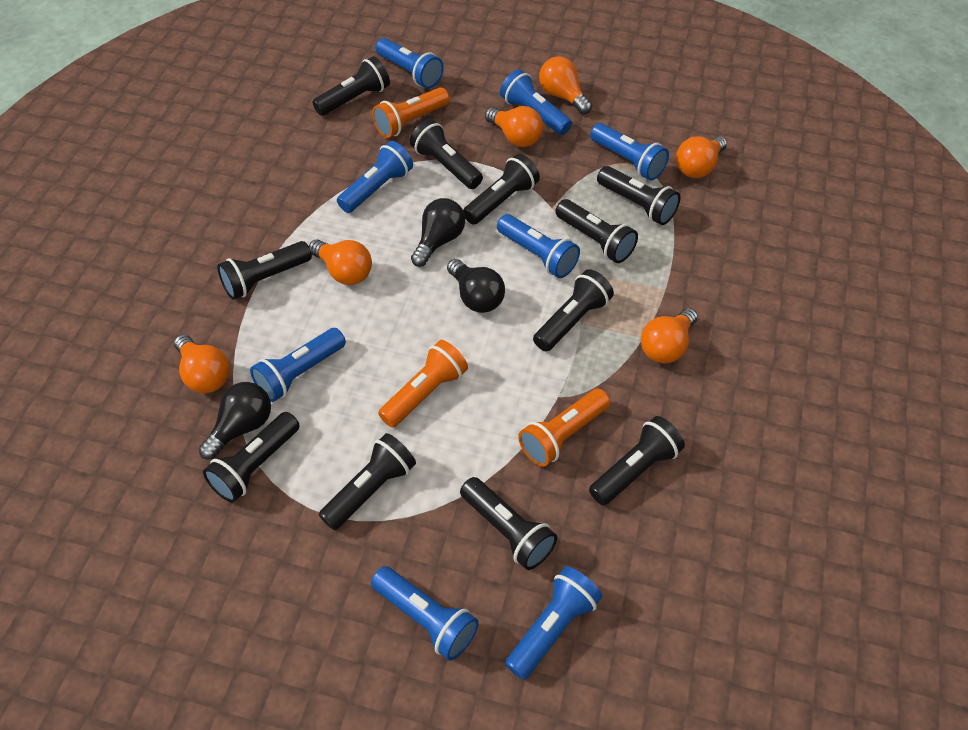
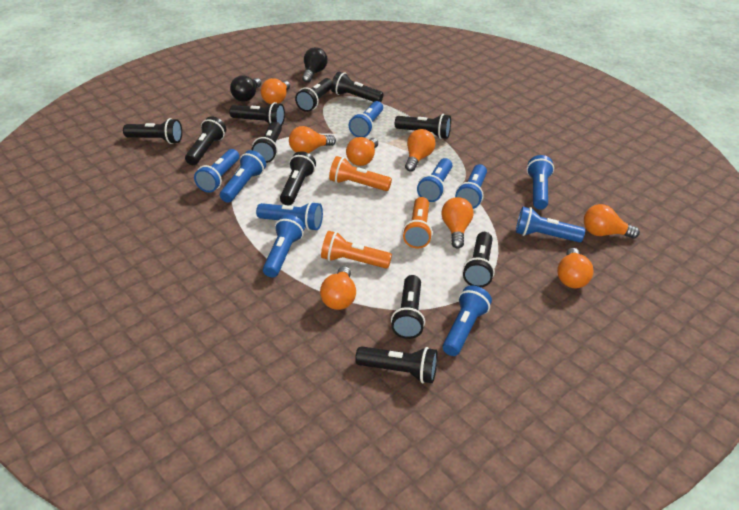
black light bulb: [199,382,271,460] [411,198,465,267] [447,259,505,313] = 3 -> [230,75,261,102] [302,47,328,83] = 2
blue flashlight: [250,328,346,402] [337,141,413,213] [371,566,479,661] [376,38,444,89] [497,214,580,278] [500,69,572,135] [505,566,603,680] [590,123,669,180] = 8 -> [194,149,239,193] [220,150,266,203] [256,201,323,231] [263,214,305,277] [349,101,383,137] [417,158,452,202] [443,285,492,356] [455,164,487,209] [516,207,585,242] [527,155,554,210] = 10
orange light bulb: [174,334,230,393] [309,240,372,285] [485,106,543,147] [539,56,592,114] [641,308,698,363] [676,136,727,178] = 6 -> [261,78,290,104] [289,126,336,153] [320,266,356,310] [346,137,378,166] [405,129,435,172] [441,197,474,249] [557,248,594,288] [584,204,640,239] = 8

